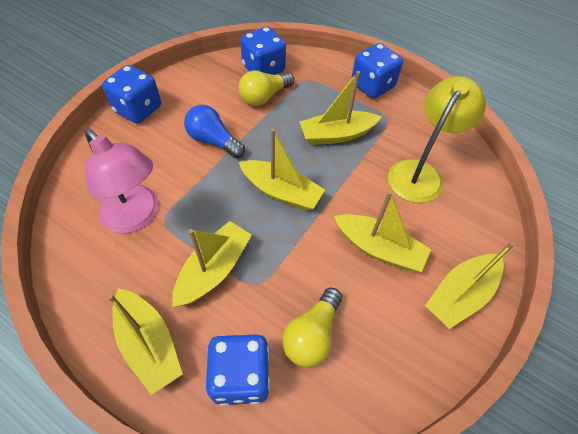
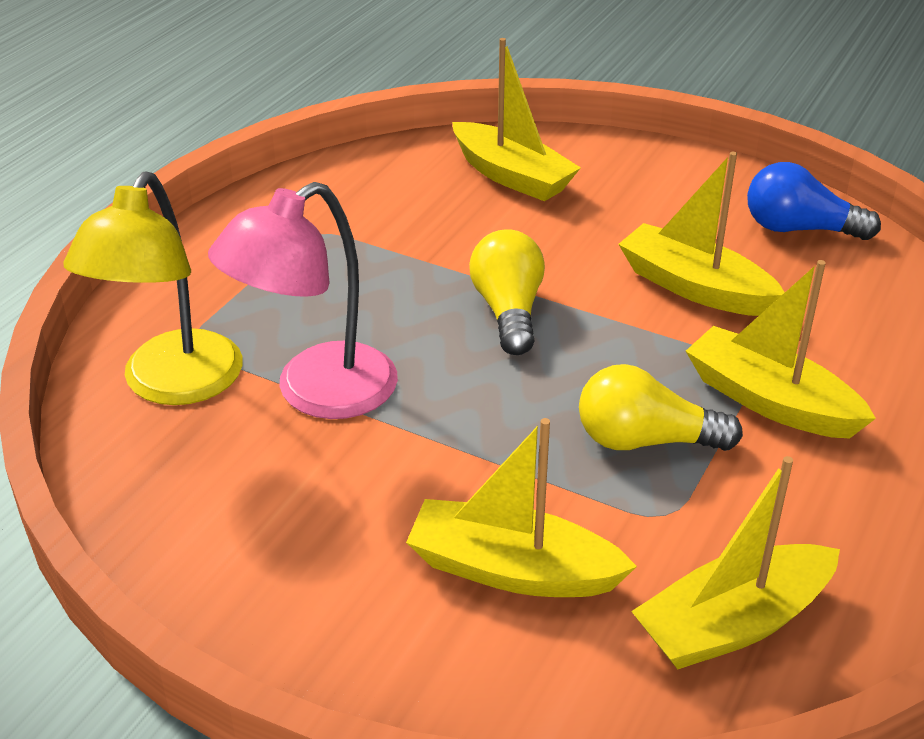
blue dice: [102,65,161,124] [206,334,270,406] [240,26,286,75] [351,43,403,98] = 4 -> none = 0
yellow boat: [107,288,183,395] [172,221,252,307] [239,128,325,211] [300,71,382,145] [334,191,431,272] [425,241,515,329] = 6 -> [406,418,637,597] [452,38,581,201] [618,152,785,316] [631,456,840,669] [686,260,876,439] = 5

